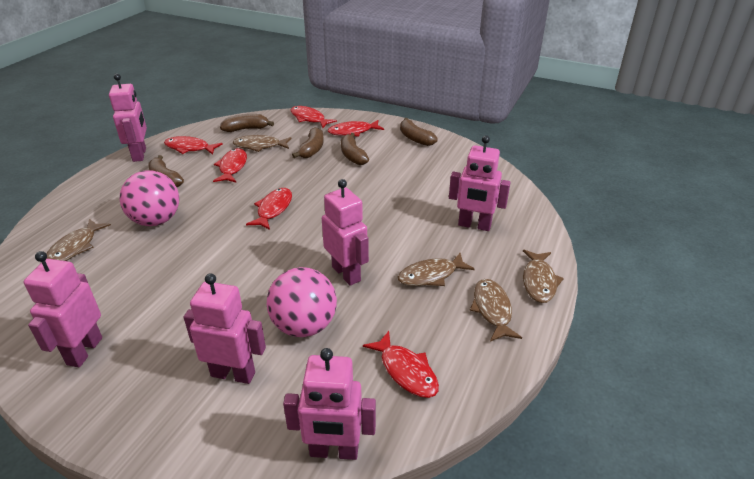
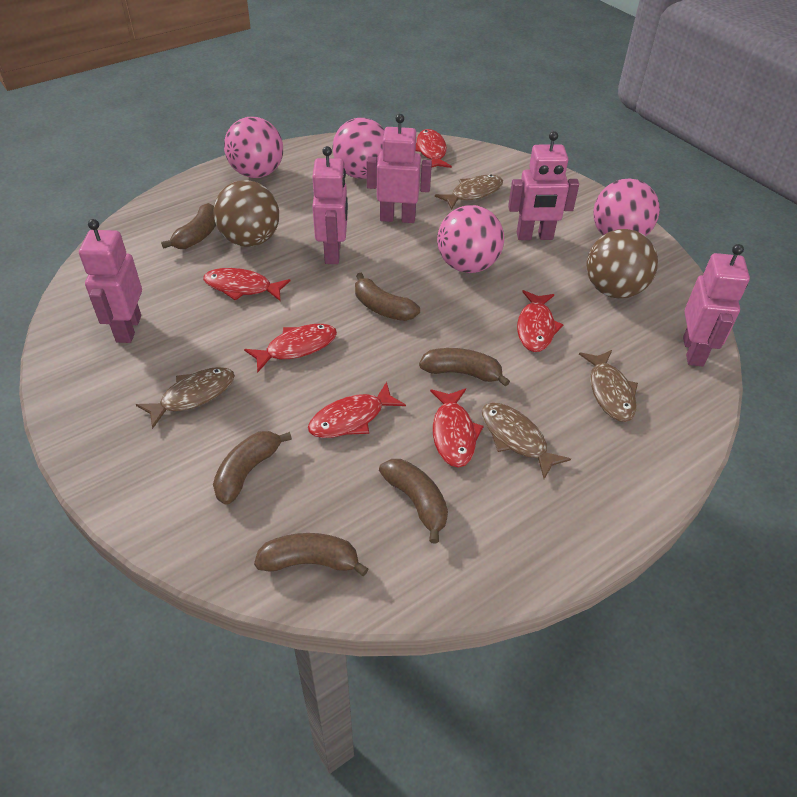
brown ball: none = 0 -> [213,180,279,247] [586,229,658,298] = 2
brown banana: [148,155,184,187] [220,114,274,132] [292,127,324,158] [341,133,369,165] [400,118,438,146] = 5 -> [161,203,216,249] [213,431,292,505] [254,533,368,576] [355,273,420,321] [379,459,448,544] [419,348,510,386] = 6
brown fish: [46,219,111,261] [233,135,292,152] [398,253,475,286] [470,279,522,342] [523,250,564,303] = 5 -> [136,367,235,429] [435,175,503,210] [482,403,571,479] [579,350,638,422] = 4
pink ball: [120,171,179,226] [267,267,337,337] = 2 -> [224,117,283,178] [332,118,384,179] [437,205,504,273] [593,178,660,236] = 4
pink robot: [23,251,102,367] [109,74,147,162] [183,273,266,384] [283,348,376,460] [322,179,369,286] [449,135,511,231] = 6 -> [79,219,142,343] [312,146,348,264] [367,114,432,223] [508,131,579,240] [683,244,750,366] = 5

